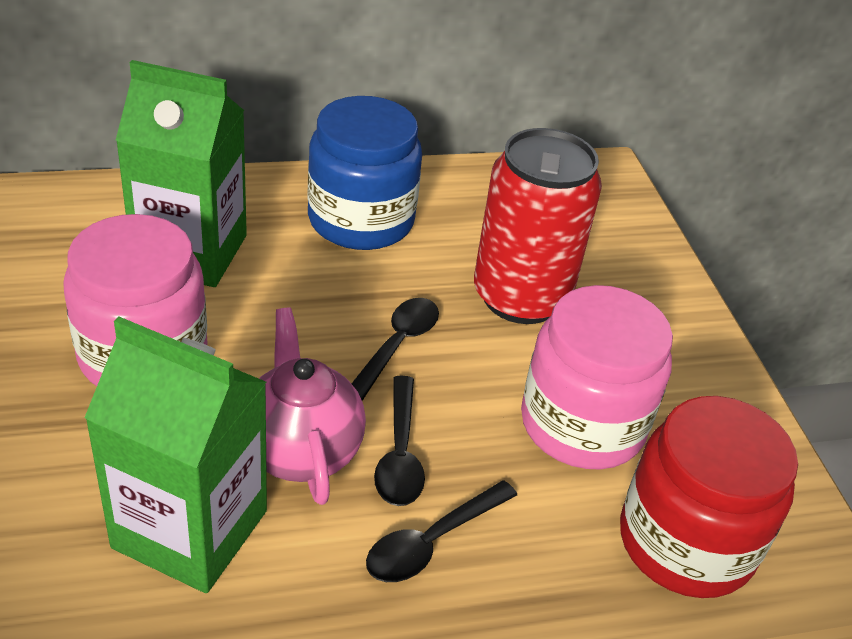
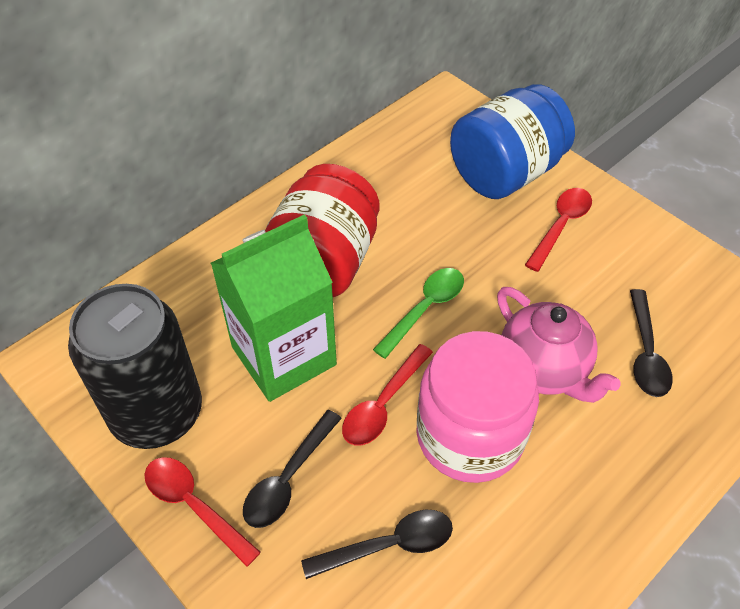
black can: none = 0 -> [68,284,202,449] = 1
green carton: [85,316,267,593] [116,60,247,287] = 2 -> [211,214,337,402] = 1
green spoon: none = 0 -> [373,268,464,359] = 1
pink jar: [63,214,208,386] [521,285,673,469] = 2 -> [416,331,539,483] = 1
red can: [474,128,602,324] = 1 -> none = 0
red spoon: none = 0 -> [144,457,261,567] [342,344,433,446] [525,188,592,272] = 3

